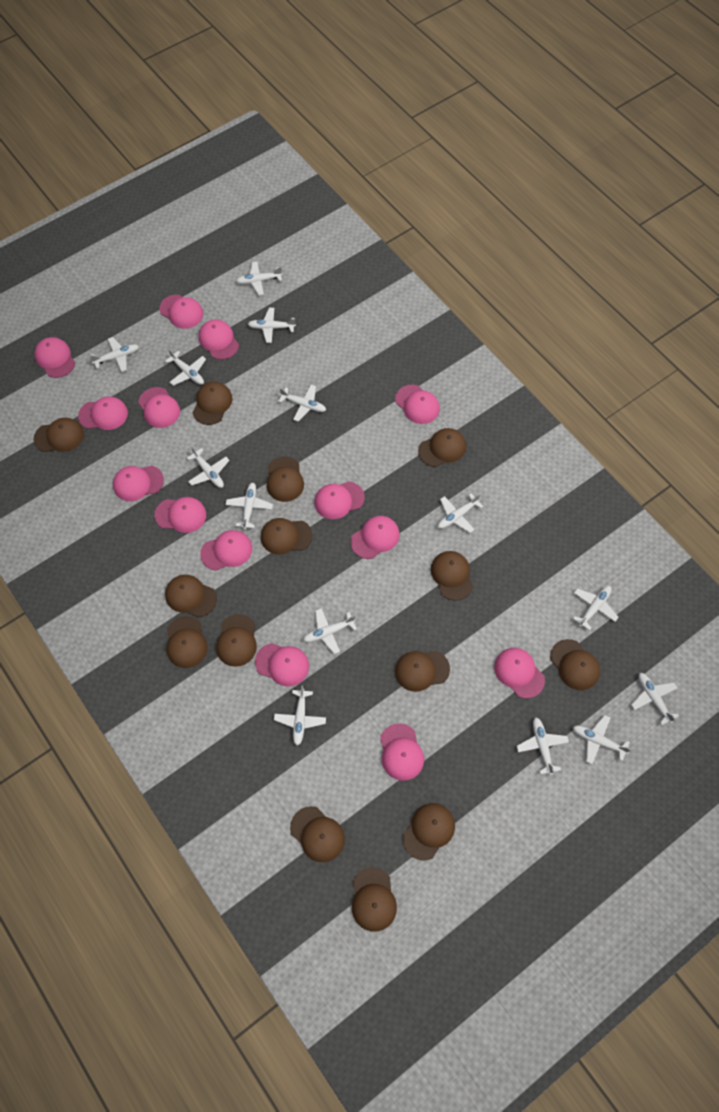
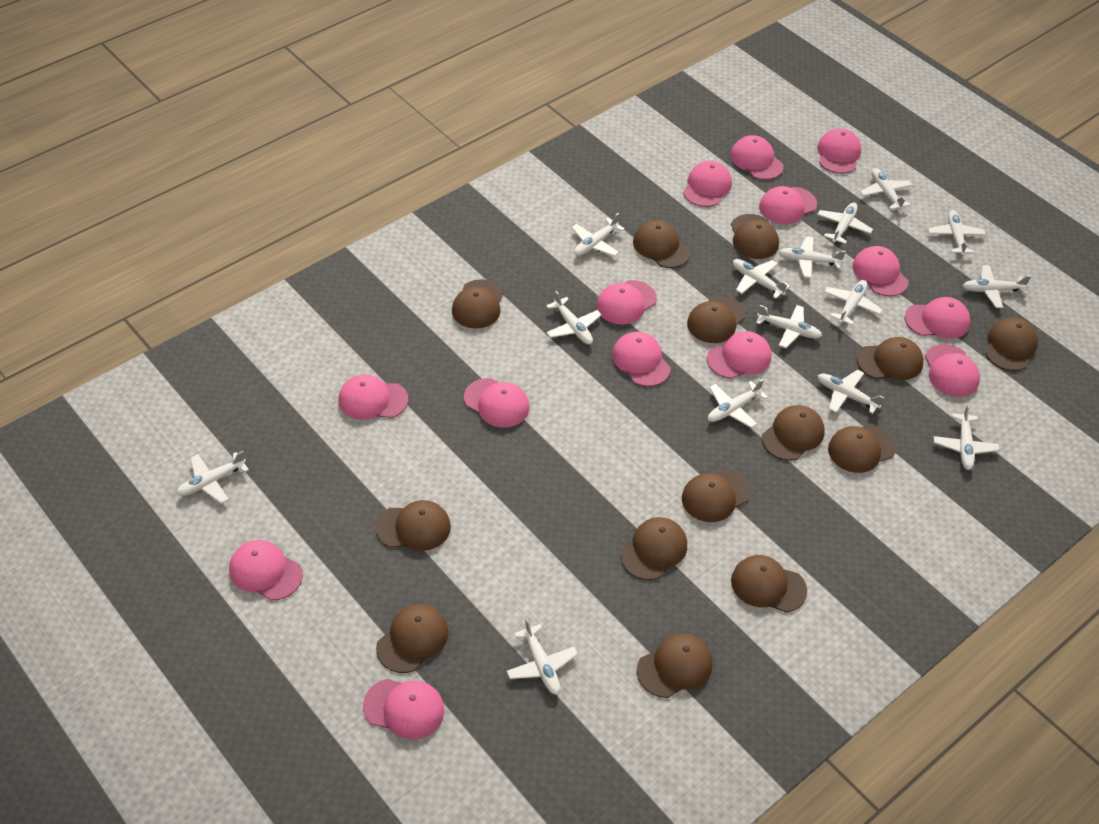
white plane: [90,337,139,372] [165,349,206,386] [187,447,230,488] [225,483,273,530] [236,262,283,295] [248,308,296,343] [274,686,326,745] [278,385,326,421] [303,608,357,654] [438,493,483,533] [517,717,569,775] [573,586,619,631] [573,715,631,764] [631,673,679,725] = 14 -> [177,451,249,503] [507,618,578,695] [546,291,601,345] [572,213,625,256] [708,379,768,428] [733,259,790,299] [756,305,822,348] [779,236,846,278] [817,202,873,244] [818,370,884,414] [824,280,882,325] [860,168,912,210] [928,210,986,256] [934,404,999,470] [963,265,1031,308] = 15

